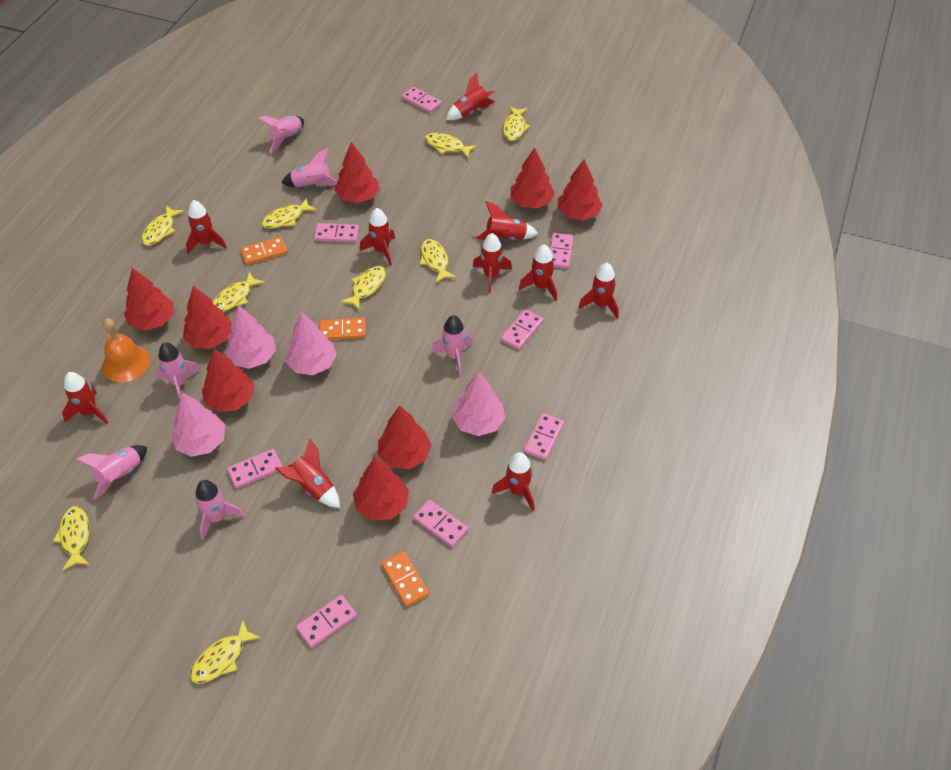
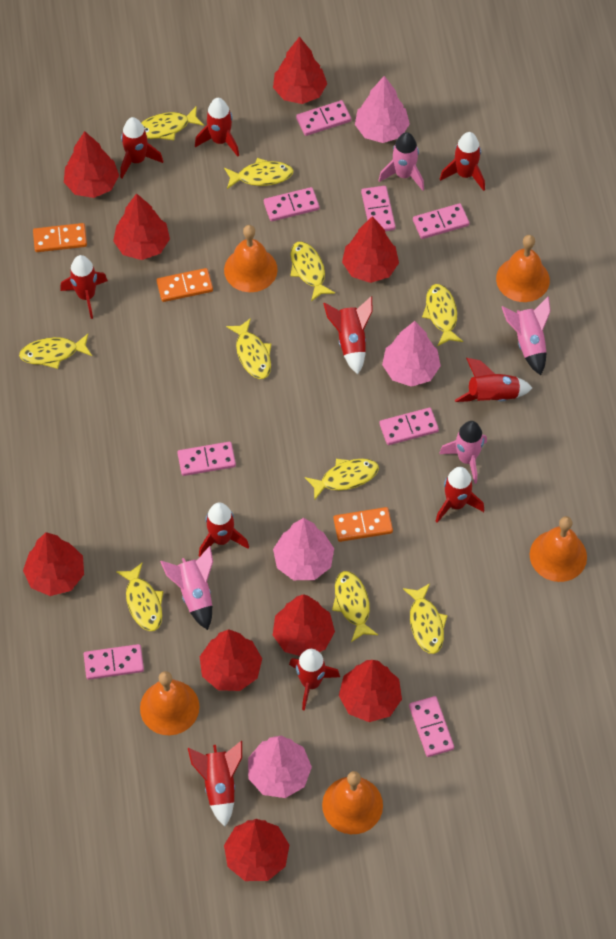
orange bell: [102,318,150,382] = 1 -> [140,671,200,735] [224,225,278,292] [322,771,383,834] [496,235,550,302] [530,516,587,582] = 5
pink rocket: [76,445,147,500] [156,342,201,399] [195,480,245,540] [257,115,304,153] [281,148,337,187] [432,315,473,375] = 6 -> [160,546,213,630] [378,132,424,191] [439,421,487,484] [502,296,551,375] = 4
red tree: [124,268,174,331] [183,286,232,349] [202,349,254,412] [335,142,380,203] [353,457,409,521] [378,405,432,469] [510,147,555,209] [558,159,603,221] = 8 -> [23,532,84,596] [64,131,119,198] [113,193,170,260] [200,630,262,691] [224,819,289,881] [273,36,327,104] [273,594,335,656] [339,660,402,722] [342,216,399,283] = 9
yellow fish: [53,506,90,570] [142,206,184,245] [190,621,261,683] [213,272,265,312] [262,198,317,229] [341,266,386,310] [420,239,456,283] [425,133,477,158] [503,106,530,141] = 9 -> [19,334,92,369] [116,563,163,631] [141,106,204,140] [224,158,294,189] [226,318,271,379] [291,241,335,302] [305,459,379,501] [332,571,378,642] [403,583,448,654] [422,284,463,346] = 10

